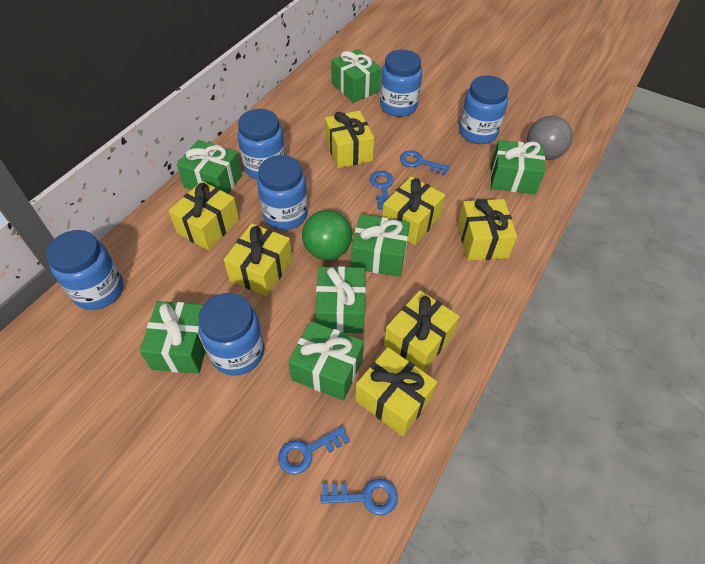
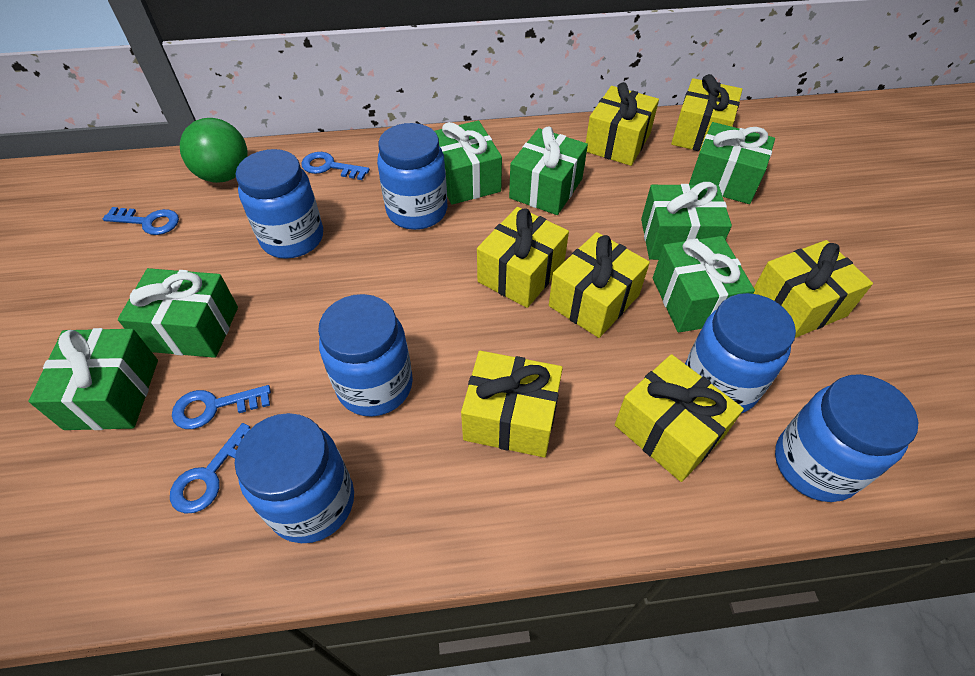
grey ball: [527,116,573,160] = 1 -> none = 0

